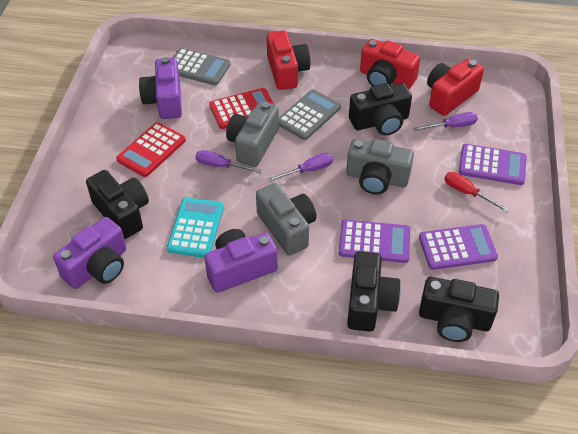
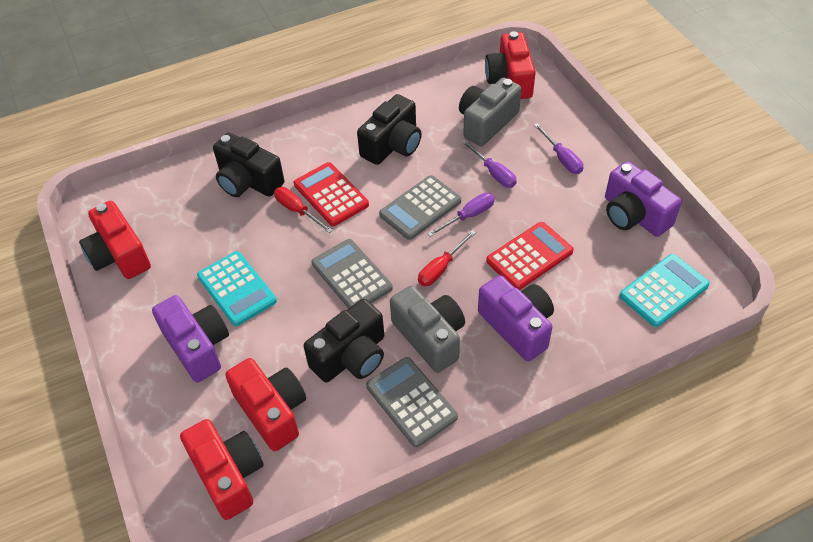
black camera: [86,170,149,239] [347,251,401,332] [349,83,412,136] [419,277,499,342] = 4 -> [213,133,284,197] [304,299,384,383] [357,94,422,165] = 3
grey calculator: [172,48,231,85] [279,89,341,140] = 2 -> [311,239,393,309] [366,357,458,447] [379,175,461,240] = 3
grey camera: [226,101,279,167] [256,183,316,256] [346,138,414,194] = 3 -> [390,286,465,373] [459,78,521,146] = 2
purple calculator: [339,220,410,263] [419,224,498,270] [459,144,527,185] = 3 -> none = 0
red camera: [267,30,310,90] [360,39,420,89] [427,59,484,116] = 3 -> [79,201,151,279] [180,419,264,520] [225,358,306,451] [485,31,536,99] = 4
red screwdriver: [445,172,509,212] = 1 -> [274,187,333,233] [418,230,476,286] = 2
turquoise calculator: [167,198,224,258] = 1 -> [197,251,277,326] [619,254,710,327] = 2

